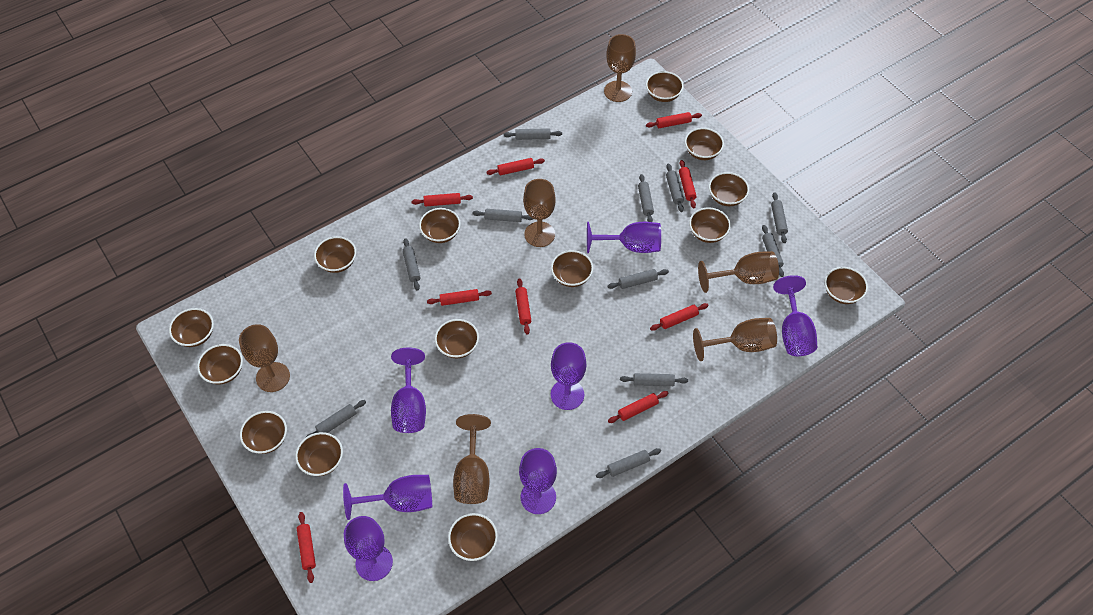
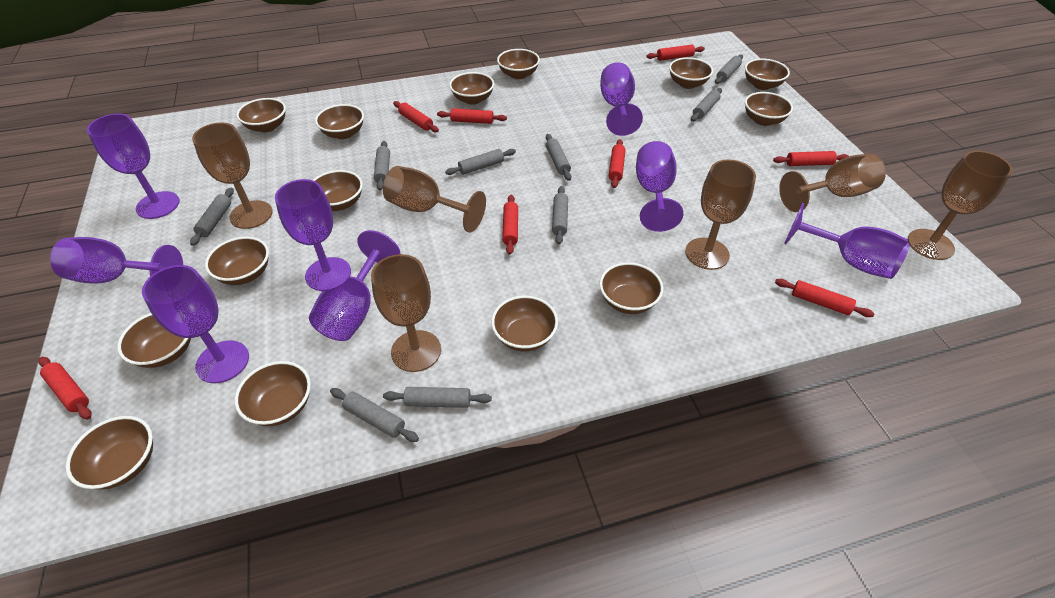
grey rolling pin: [306,400,366,437] [402,238,421,291] [473,209,533,222] [504,128,562,140] [596,448,661,478] [607,269,669,289] [620,373,688,386] [638,174,654,222] [666,164,684,212] [762,225,784,277] [771,192,788,243] = 11 -> [190,188,234,246] [330,388,419,442] [374,141,390,190] [383,387,492,408] [445,149,516,175] [546,134,571,181] [552,186,568,244] [691,88,722,122] [715,54,743,84] = 9
purple goblet: [343,475,432,520] [344,516,393,581] [391,347,426,433] [519,448,557,514] [551,342,586,410] [587,222,661,253] [773,275,817,356] = 7 -> [50,237,183,284] [87,114,180,219] [142,265,249,383] [275,179,351,291] [309,230,401,341] [600,62,643,136] [636,141,683,232] [784,203,911,279] = 8
red rolling pin: [297,512,316,583] [411,193,473,207] [427,289,492,306] [486,158,545,175] [515,278,531,335] [608,391,669,423] [646,112,702,128] [650,303,709,331] [679,160,697,208] = 9 -> [38,357,92,420] [393,101,439,132] [437,108,507,124] [502,194,518,255] [609,139,626,188] [647,45,705,61] [773,151,849,166] [775,279,874,317] = 8

